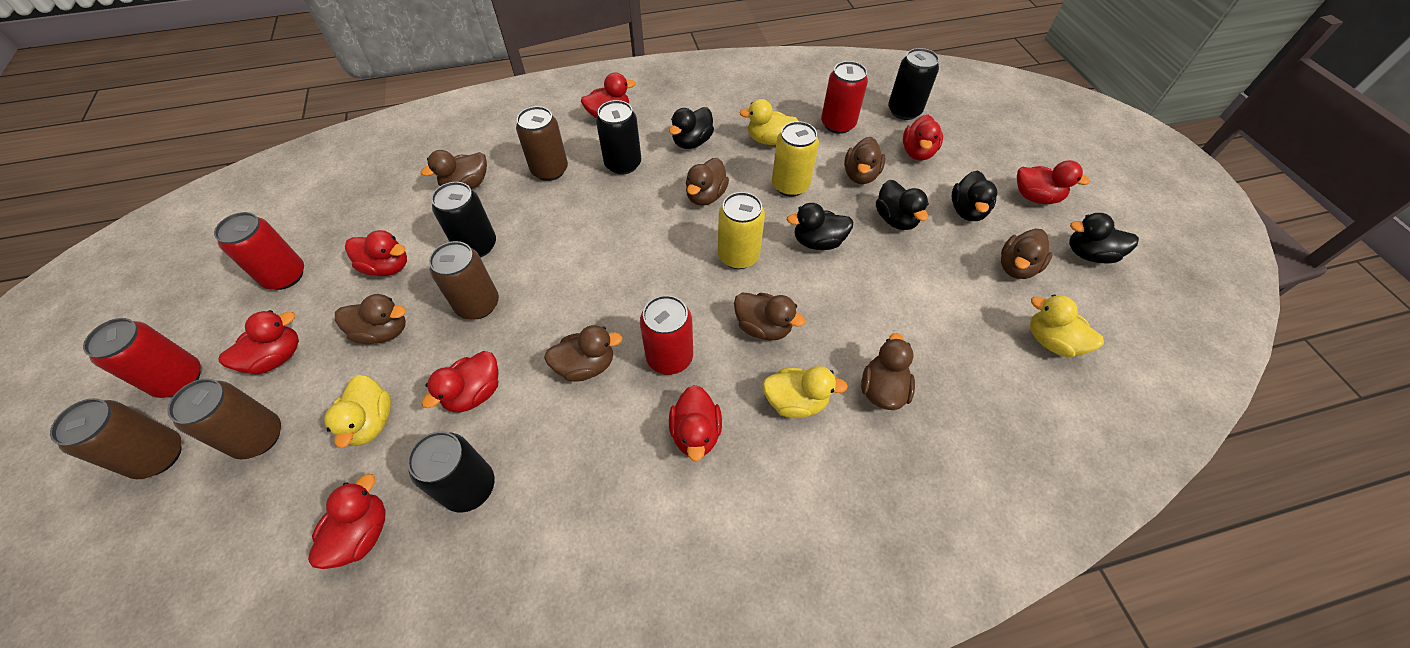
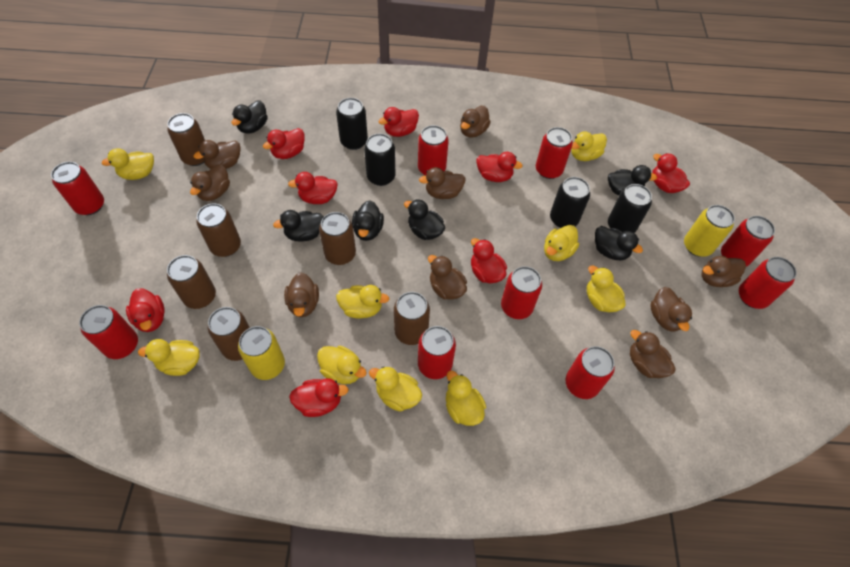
black duck: [669,107,714,149] [786,203,853,250] [876,180,929,230] [952,171,997,221] [1069,213,1139,264] = 5 -> [232,100,268,134] [273,210,324,241] [352,201,384,241] [404,199,445,240] [595,226,643,260] [608,165,657,195] = 6
brown can: [50,398,182,479] [167,379,281,459] [429,241,499,319] [516,106,568,181] = 4 -> [167,113,205,166] [167,255,216,309] [196,203,241,257] [208,307,250,361] [319,212,356,265] [394,292,430,345] = 6
brown duck: [335,294,406,344] [421,150,487,189] [544,325,623,382] [686,158,729,206] [734,293,805,341] [844,137,885,184] [861,333,915,410] [1001,229,1052,279] = 8 -> [190,164,230,201] [194,140,240,169] [284,272,319,317] [419,167,465,199] [428,255,467,299] [460,106,491,138] [630,330,675,378] [650,287,692,332] [701,256,746,287] = 9
red can: [83,318,200,398] [214,212,304,290] [640,295,693,375] [821,61,868,134] = 4 -> [51,162,104,215] [79,305,138,359] [418,125,449,176] [418,326,456,379] [501,266,542,319] [536,127,573,179] [565,346,615,399] [721,216,775,267] [739,257,797,309] = 9
yellow duck: [325,375,391,448] [739,99,798,145] [763,366,848,418] [1030,294,1104,357] = 4 -> [102,148,154,180] [138,339,200,376] [317,346,367,384] [336,285,389,318] [369,366,422,412] [446,371,486,426] [544,225,579,261] [571,132,607,161] [587,265,626,312] = 9

